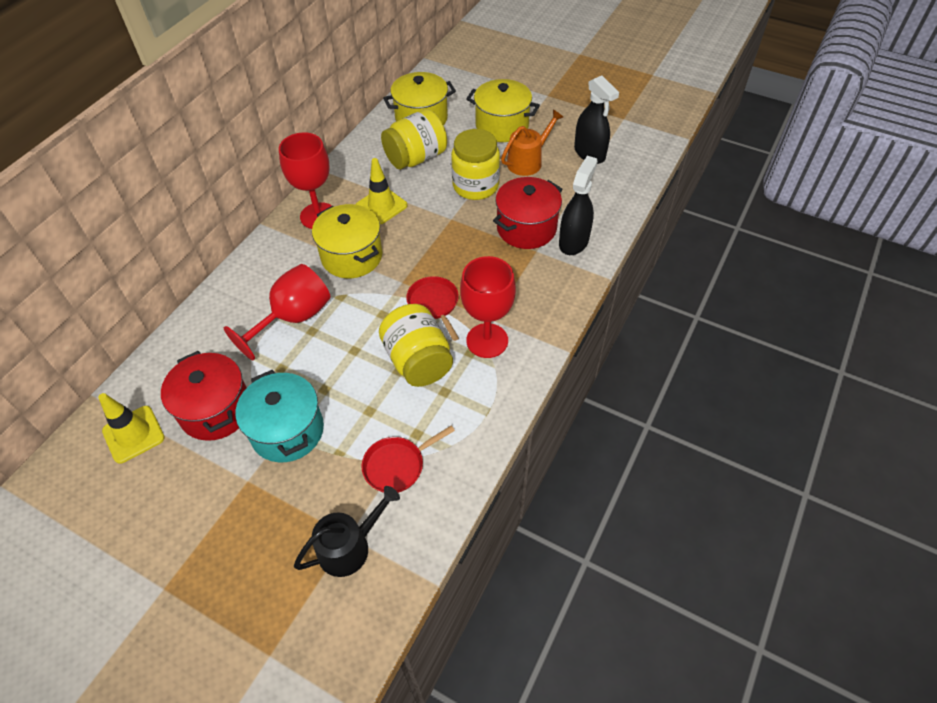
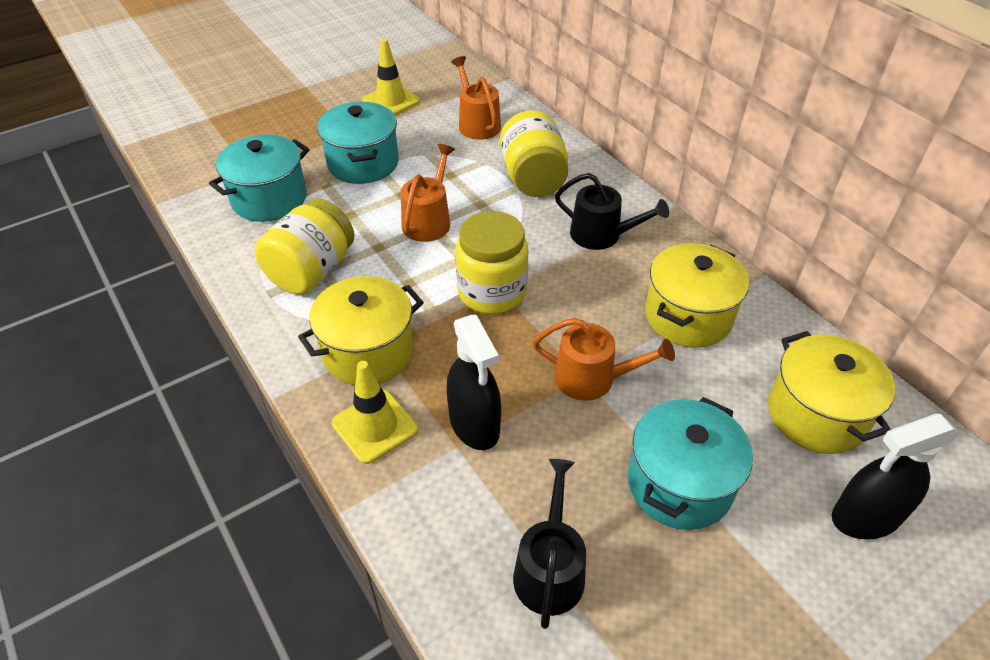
black watering can: [294,486,400,577] = 1 -> [513,459,586,629] [555,173,669,250] = 2
orange watering can: [501,110,563,176] = 1 -> [401,144,455,242] [451,56,501,140] [533,318,675,401] = 3
red goblet: [224,264,330,360] [279,132,332,229] [460,256,516,358] = 3 -> none = 0
red pan: [362,426,455,493] [406,276,459,341] = 2 -> none = 0
red pot: [161,351,247,441] [493,177,563,249] = 2 -> none = 0
turquoise pot: [235,370,324,462] = 1 -> [209,134,310,222] [317,102,399,184] [628,397,753,530] = 3

